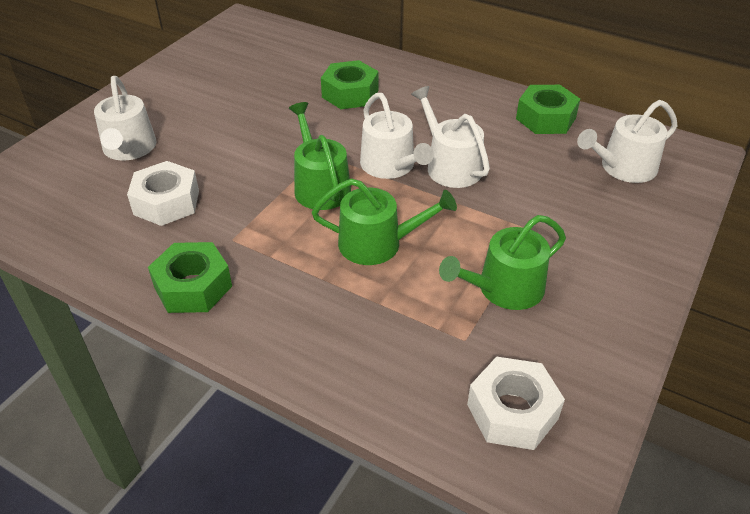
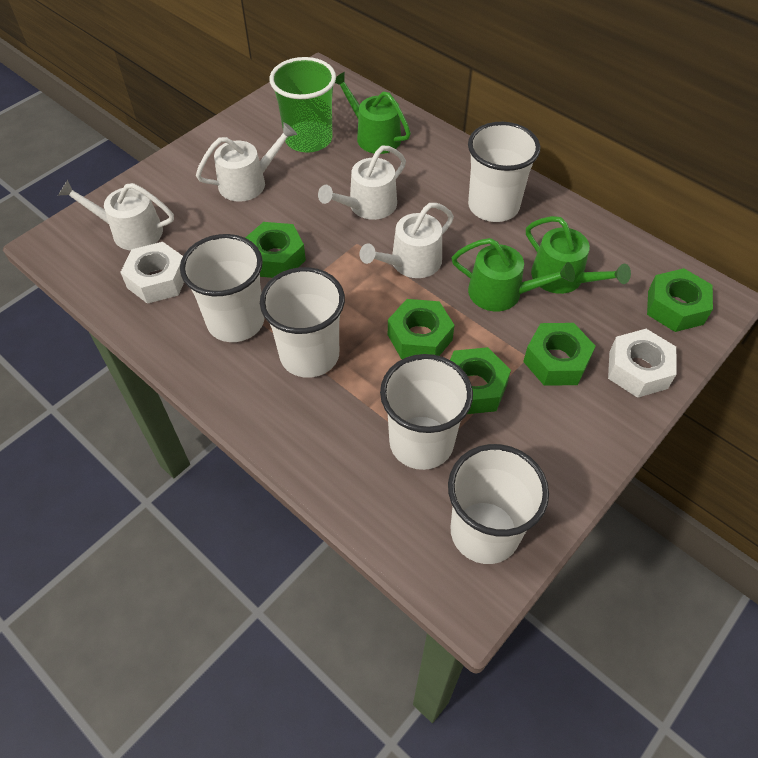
green cup: none = 0 -> [270,57,336,153] = 1
green nut: [148,242,232,313] [321,60,378,109] [516,85,580,134] = 3 -> [245,222,306,278] [388,299,455,359] [450,347,511,414] [523,323,596,386] [647,268,713,332] = 5
white cup: none = 0 -> [180,234,264,342] [260,267,345,378] [380,354,473,470] [448,444,549,564] [468,122,540,222] = 5

